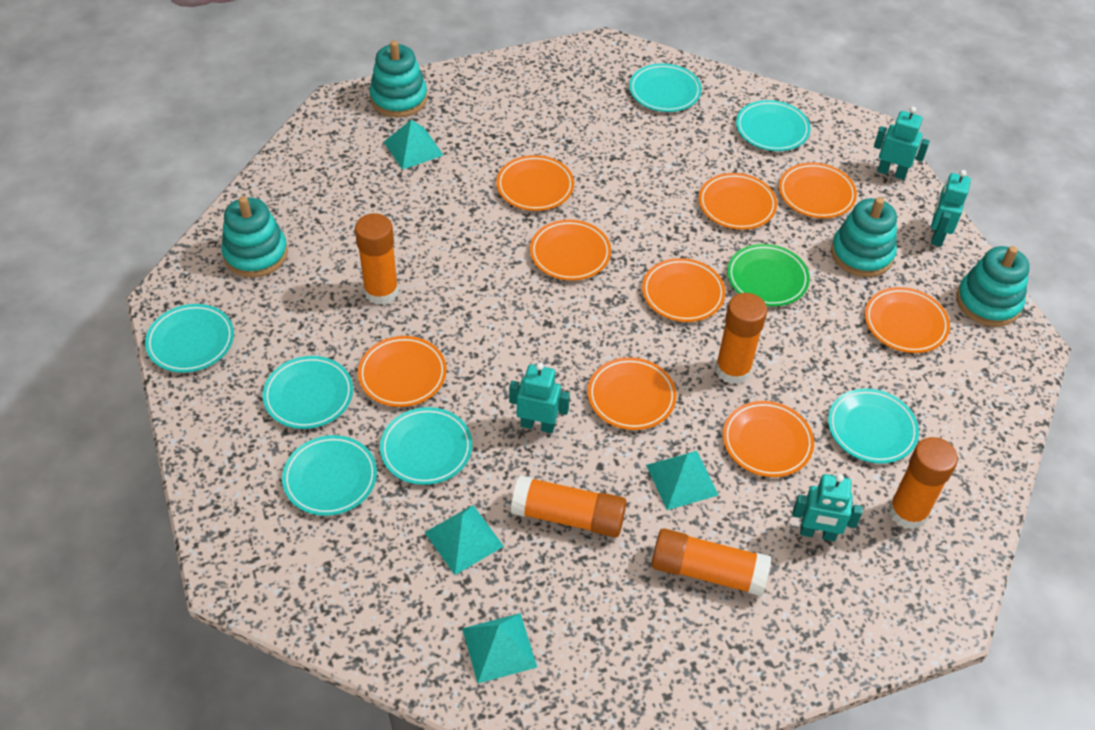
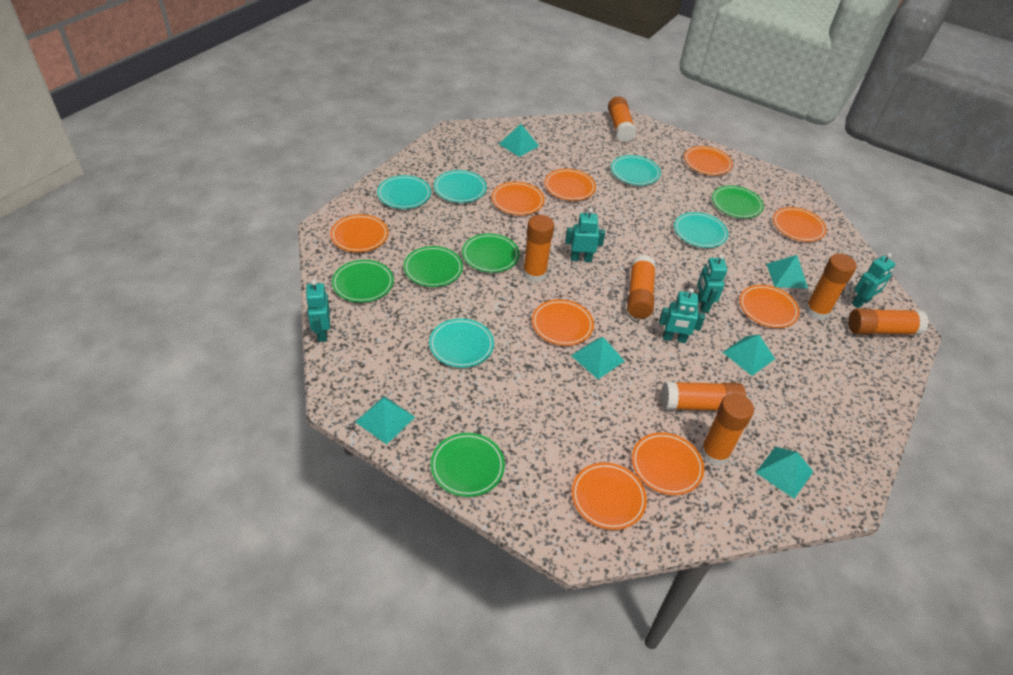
green plate: [727,244,810,306] = 1 -> [332,260,394,303] [404,246,463,287] [430,433,505,497] [462,233,520,273] [712,185,764,218] = 5
orange glue stick: [355,213,399,305] [511,475,627,537] [651,528,771,596] [715,293,767,384] [888,437,958,530] = 5 -> [523,215,554,283] [608,97,636,142] [627,255,656,319] [661,381,746,410] [700,393,754,466] [804,254,857,321] [848,308,929,335] = 7
turquoise plate: [145,304,234,373] [263,356,353,429] [282,435,377,516] [380,407,472,485] [629,63,702,112] [736,100,811,151] [828,388,919,463] = 7 -> [377,175,431,209] [429,318,494,368] [434,170,487,203] [611,155,661,185] [674,212,728,248] = 5
turquoise pyramid: [384,120,444,170] [424,505,504,575] [462,613,537,683] [646,451,718,510] = 4 -> [356,396,415,444] [499,124,539,157] [571,337,624,379] [723,334,775,376] [755,447,814,499] [766,255,808,289] = 6
turquoise robot: [509,363,570,433] [792,474,863,541] [874,106,930,180] [931,170,971,247] = 4 -> [306,280,330,342] [565,208,605,262] [659,288,705,343] [697,254,727,313] [852,253,896,308] = 5
turquoise stacking toy: [221,196,288,277] [369,40,428,117] [831,197,897,277] [956,246,1029,327] = 4 -> none = 0

